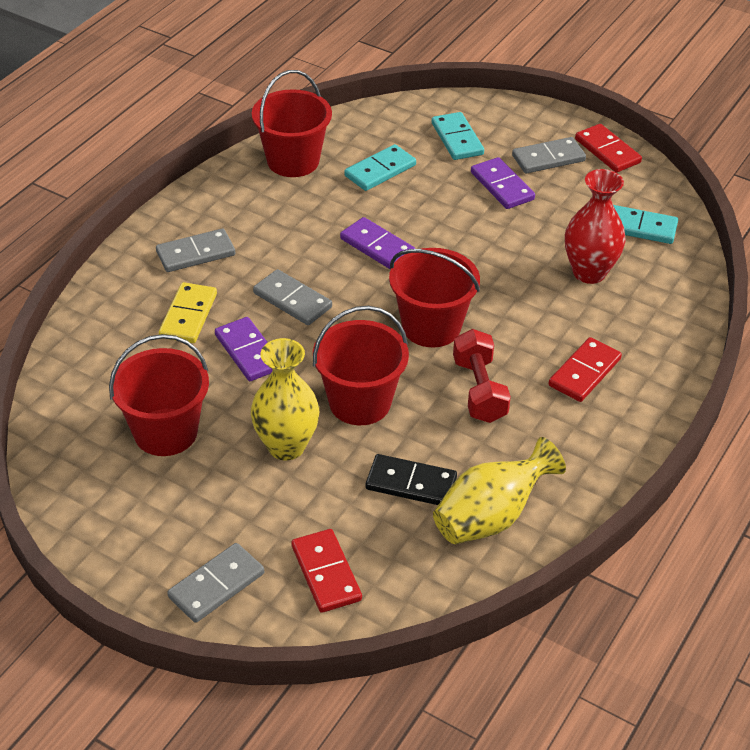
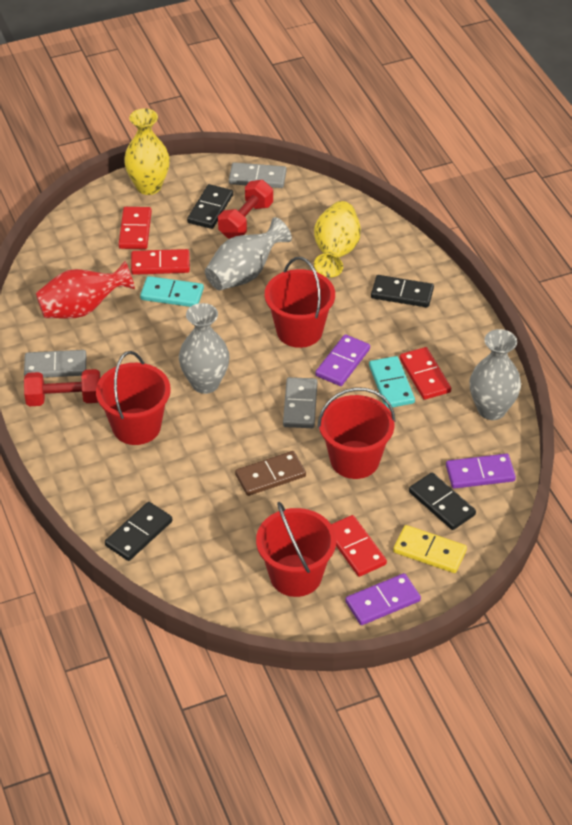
black domino: [366,454,457,505] = 1 -> [105,502,172,561] [187,184,233,229] [371,275,434,308] [409,472,476,530] = 4
brown domino: none = 0 -> [235,451,306,496] = 1
grey domino: [156,229,235,272] [167,543,264,623] [253,269,332,325] [512,137,586,173] = 4 -> [24,350,86,378] [229,162,287,188] [283,377,317,428] = 3
grey vase: none = 0 -> [179,303,229,394] [205,217,292,290] [470,329,521,420] = 3
red domino: [291,529,362,613] [548,337,622,402] [575,124,642,173] = 3 -> [119,207,152,249] [131,249,190,275] [331,515,387,577] [400,347,451,400] = 4
red dumbbell: [453,329,511,423] = 1 -> [24,369,100,406] [218,180,273,239] = 2
turquoise domino: [344,144,416,191] [432,112,484,160] [613,205,678,244] = 3 -> [140,276,204,307] [369,356,415,408] = 2

